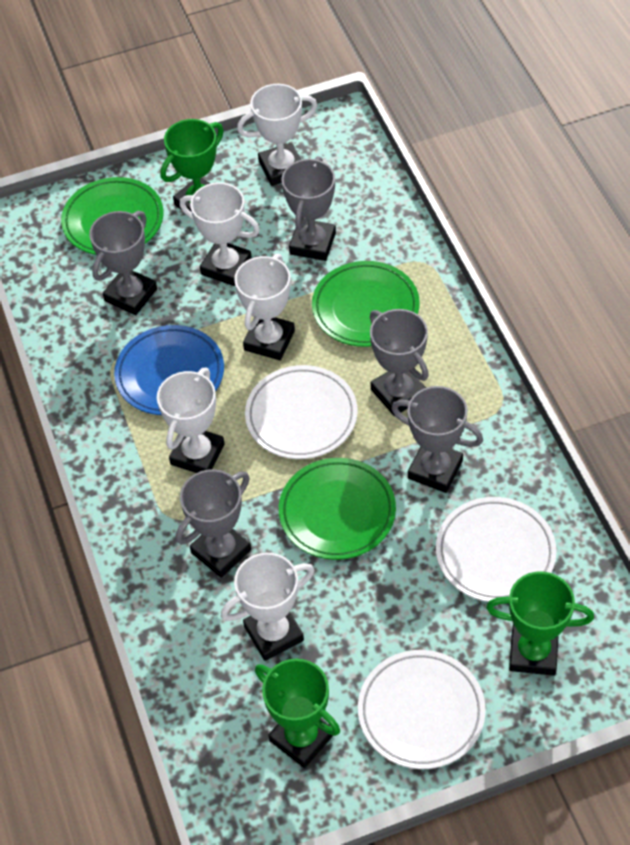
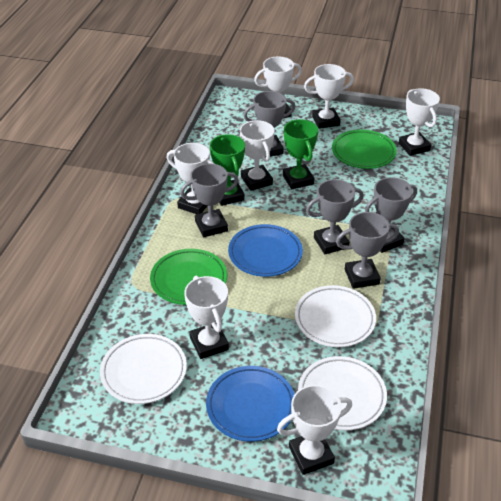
blue plate: [114,325,224,415] = 1 -> [206,366,294,442] [228,224,303,277] = 2
green plate: [61,177,163,255] [279,458,396,560] [312,261,420,347] = 3 -> [150,249,227,305] [332,129,397,169] = 2
green trophy: [160,119,224,211] [255,659,340,768] [486,572,594,676] = 3 -> [210,134,245,206] [283,119,318,189] = 2
white trophy: [157,367,225,473] [180,182,260,286] [221,553,314,661] [234,254,295,360] [237,84,318,186] = 5 -> [167,143,214,214] [184,276,229,359] [240,120,274,191] [254,56,302,118] [277,385,352,475] [304,64,354,129] [399,88,440,156] = 7

